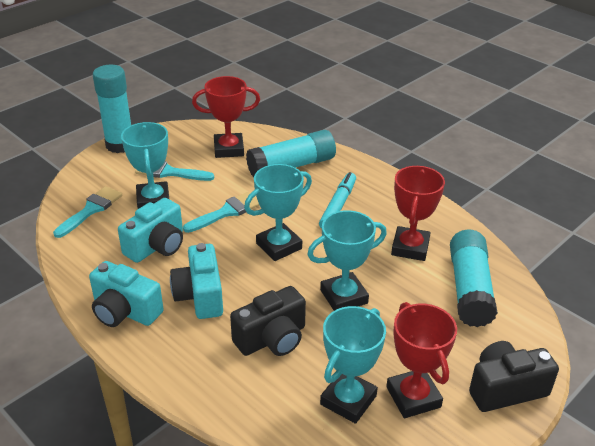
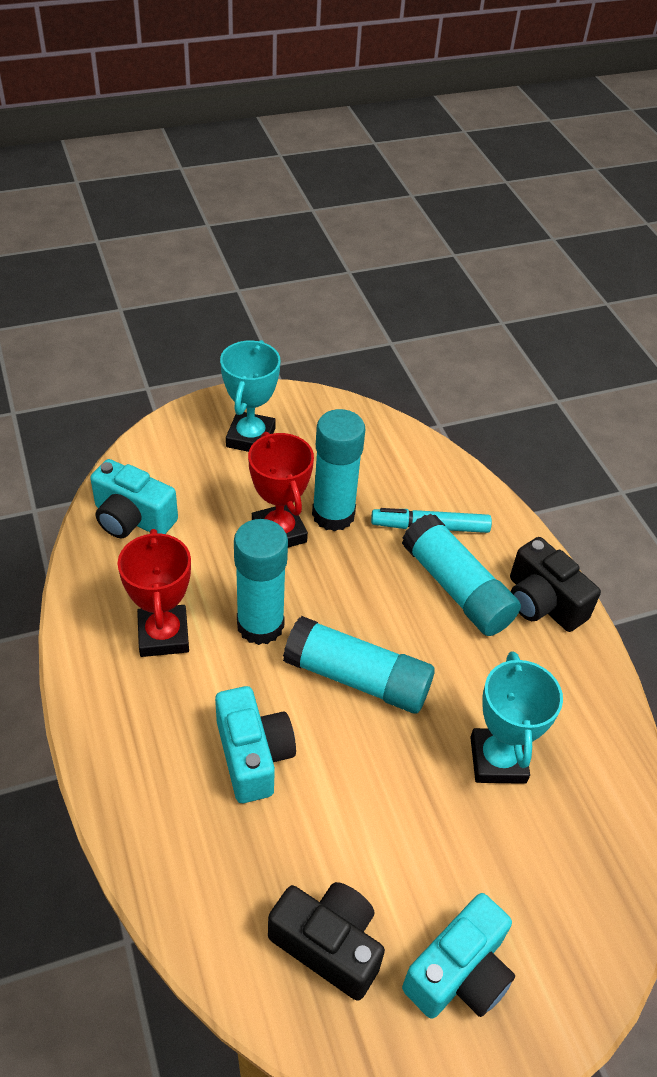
red trophy: [192,76,260,158] [386,302,457,418] [391,166,445,261] = 3 -> [118,529,191,657] [248,432,314,547] = 2
turquoise brush: [53,186,122,238] [135,161,214,181] [183,192,260,233] = 3 -> none = 0
turquoise glue stick: [93,65,131,153] [246,130,336,178] [450,229,498,327] = 3 -> [234,519,288,645] [283,616,435,714] [312,409,365,531] [402,514,521,636] = 4
turquoise trophy: [121,122,169,209] [244,164,312,261] [307,210,387,311] [320,306,386,424] = 4 -> [220,340,281,452] [470,652,563,784] = 2

